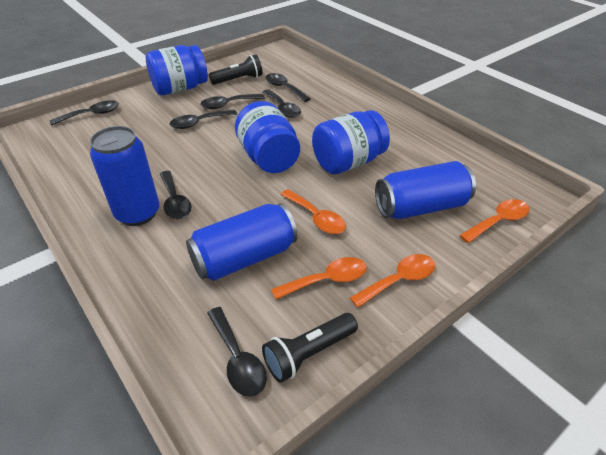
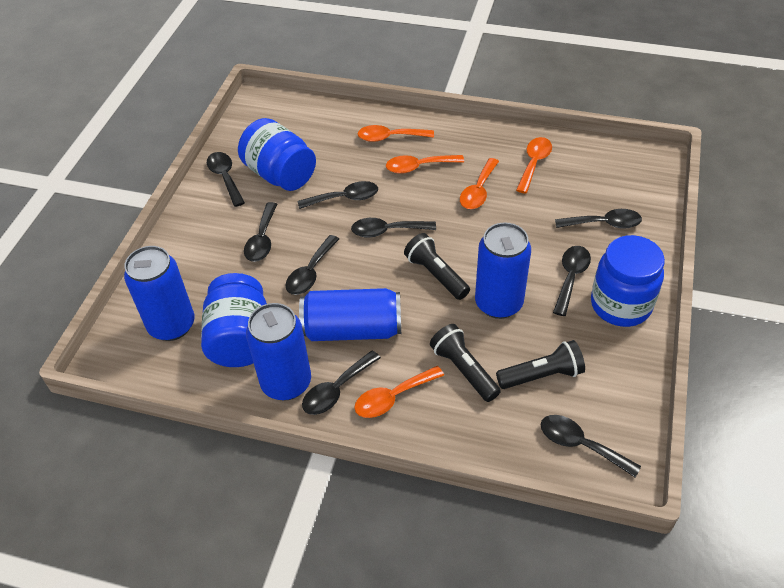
black flashlight: [209,54,263,85] [262,313,358,383] = 2 -> [404,233,470,300] [430,324,501,402] [496,340,585,389] = 3
black spoon: [50,100,119,126] [160,171,192,219] [170,110,237,129] [201,94,265,109] [207,307,267,397] [262,89,301,118] [265,73,311,102] = 7 -> [207,152,245,207] [244,202,278,262] [286,235,339,295] [298,181,378,209] [302,350,381,415] [351,218,436,238] [541,415,641,478] [553,246,591,316] [555,209,642,229] = 9
blue can: [90,126,159,226] [186,203,298,281] [375,161,476,219] = 3 -> [124,246,195,341] [246,303,311,401] [299,288,401,341] [475,222,531,319] = 4
orange spoon: [271,257,367,300] [280,189,346,234] [350,254,435,308] [459,199,530,243] = 4 -> [354,366,444,418] [358,125,434,142] [386,155,464,174] [460,158,499,209] [516,137,552,194] = 5

